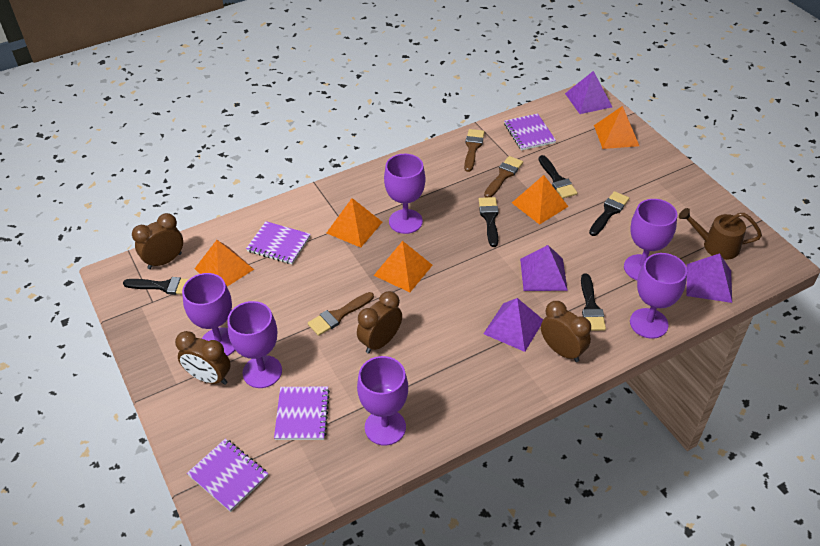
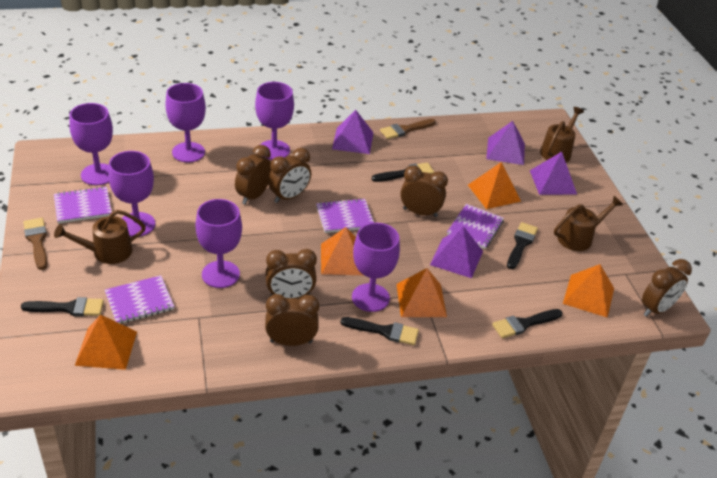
brown brush: [308,292,374,336] [464,129,484,172] [484,156,523,197] = 3 -> [23,218,47,270] [380,119,436,139] = 2
brown clock: [132,213,183,269] [175,331,231,385] [357,291,402,354] [541,301,591,362] = 4 -> [235,145,271,205] [265,249,317,299] [265,294,319,346] [268,148,311,203] [400,165,448,217] [642,259,692,317] = 6
brown watering can: [679,208,762,260] = 1 -> [54,210,146,264] [540,107,584,162] [554,196,623,251] = 3

